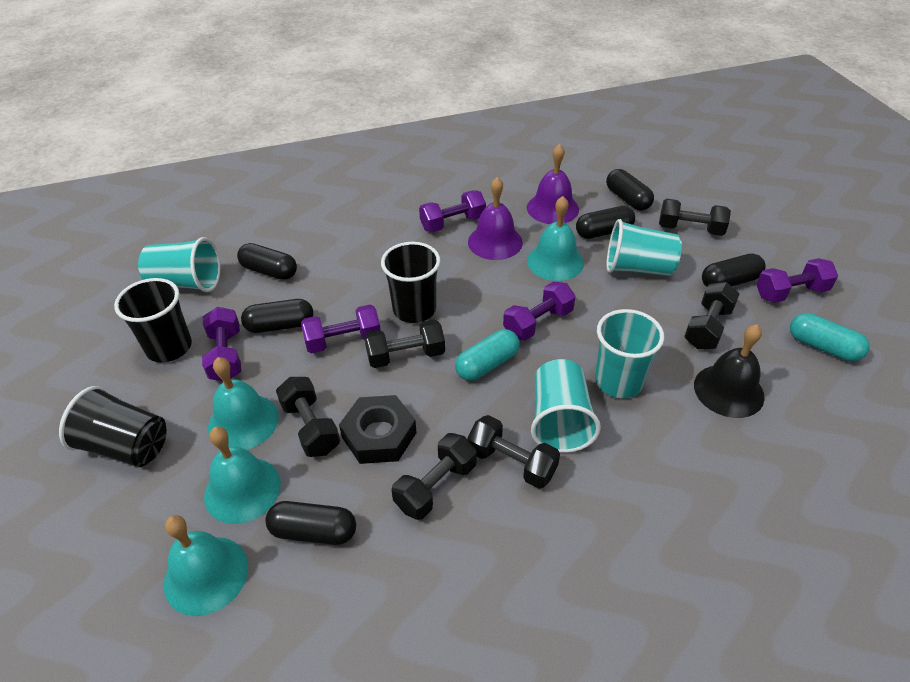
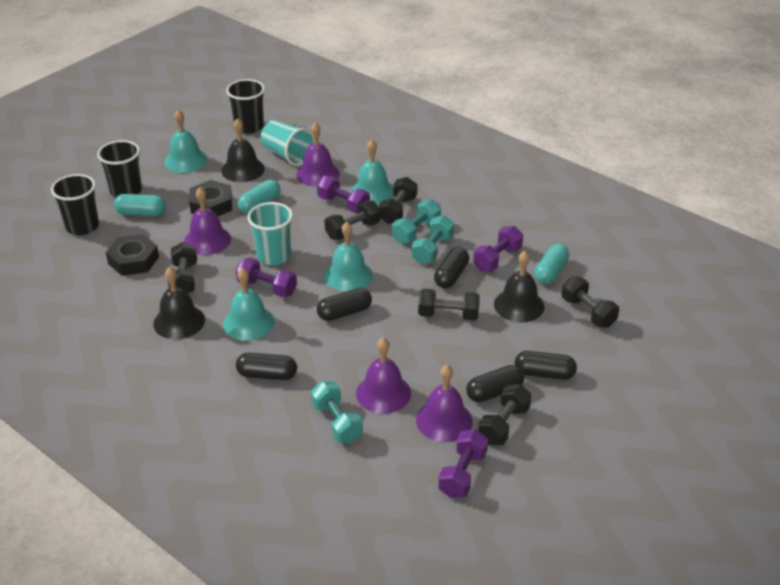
black bell: [694,324,765,418] = 1 -> [153,267,205,339] [221,118,265,182] [494,251,544,322] = 3
black capsule: [237,243,297,280] [241,299,313,333] [265,501,356,545] [576,206,635,239] [606,169,654,211] [702,253,766,287] = 6 -> [236,353,297,380] [317,288,372,321] [434,247,469,288] [466,365,524,402] [515,351,577,380] = 5
black nut: [339,395,417,464] = 1 -> [106,234,159,276] [189,180,232,216] = 2
purple bell: [468,177,523,260] [527,144,579,224] = 2 -> [184,187,231,255] [296,122,340,187] [356,338,411,414] [416,365,473,442] = 4
purple dumbbell: [202,307,241,381] [301,305,381,353] [419,190,486,232] [503,282,576,341] [756,258,838,303] = 5 -> [236,258,297,297] [317,176,370,213] [438,429,488,498] [473,226,523,271] = 4
turquoise capsule: [455,329,520,381] [790,313,870,361] = 2 -> [114,194,166,216] [238,180,281,214] [534,244,569,284] = 3
turquoise cup: [138,237,221,292] [531,359,601,453] [595,309,664,398] [607,219,682,276] = 4 -> [247,202,293,265] [261,120,314,166] = 2
turquoise dumbbell: none = 0 -> [311,381,363,443] [392,200,441,244] [412,215,454,264] = 3

